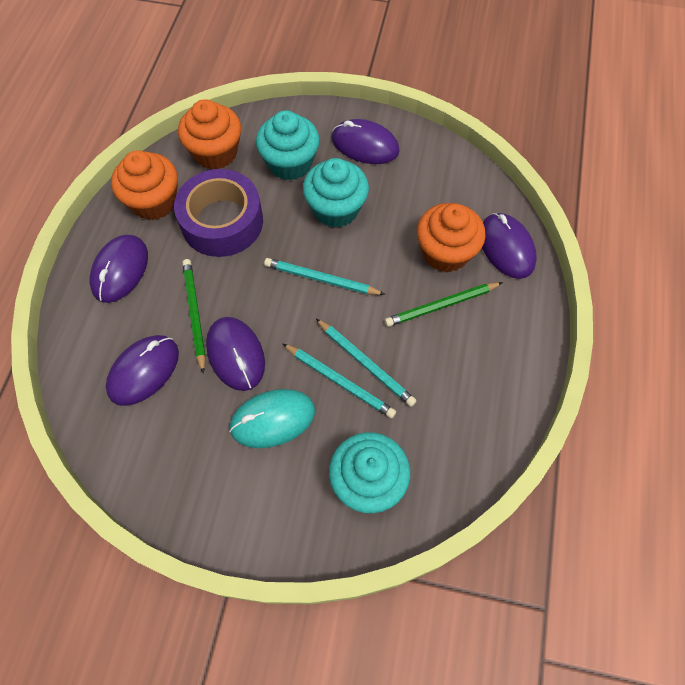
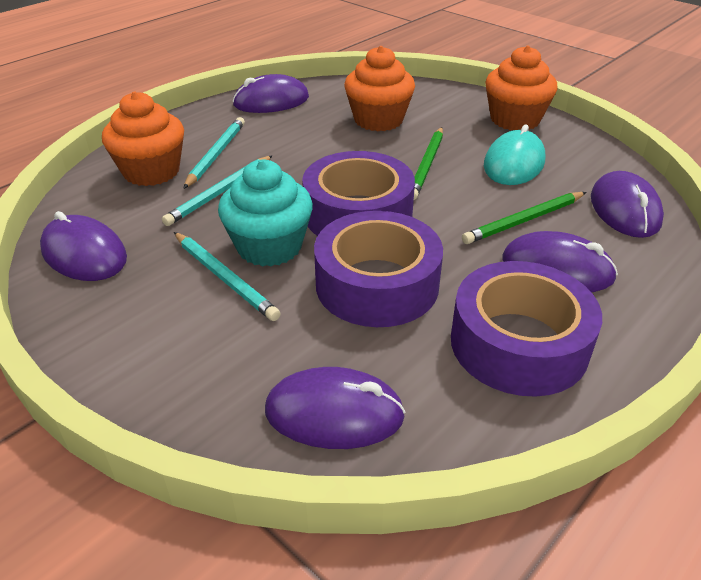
purple tape: [174,169,263,257] = 1 -> [302,151,415,236] [314,211,443,327] [451,261,602,397] = 3
turquoise cupcake: [256,110,320,181] [303,158,369,228] [329,432,410,513] = 3 -> [218,160,313,267] = 1

